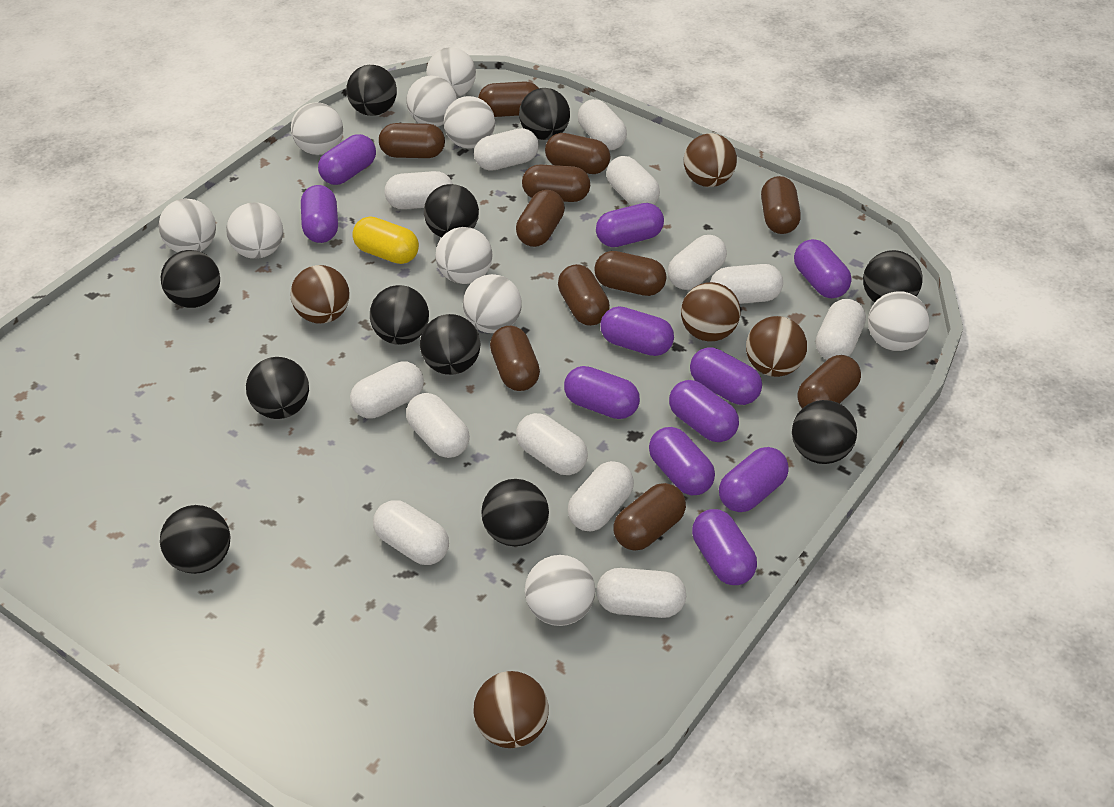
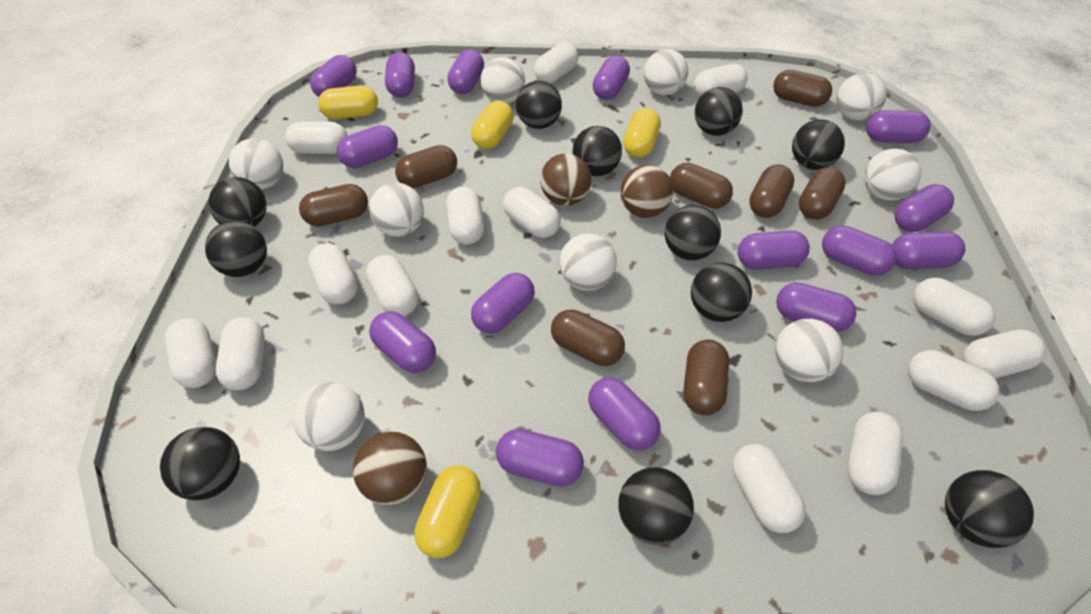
brown ball: [291,265,350,324] [473,671,549,748] [681,282,740,341] [684,133,737,187] [746,316,807,377] = 5 -> [353,431,427,505] [540,153,592,206] [620,165,673,218] = 3
brown capsule: [379,123,445,158] [478,81,539,117] [490,326,540,391] [516,190,565,247] [522,164,590,202] [545,133,610,174] [558,264,610,326] [594,251,666,296] [613,483,686,550] [761,176,801,234] [797,355,861,408] = 11 -> [299,184,368,226] [395,145,457,188] [551,310,625,366] [670,163,733,209] [683,339,729,415] [749,164,795,218] [773,70,832,107] [799,167,846,220] = 8
purple capsule: [301,185,338,243] [318,134,376,185] [564,366,640,419] [596,203,664,247] [600,306,674,356] [649,427,715,496] [669,380,739,442] [690,347,762,405] [692,509,757,585] [719,447,789,512] [794,239,851,298] = 11 -> [310,55,357,97] [337,125,398,168] [369,311,436,373] [385,52,415,98] [447,50,484,94] [471,273,535,334] [496,429,584,487] [588,377,661,450] [593,55,630,100] [738,230,810,270] [776,282,856,332] [822,225,897,276] [866,110,931,143] [892,231,965,270] [894,184,954,232] = 15
white ball: [159,198,216,253] [226,203,283,259] [291,102,343,155] [406,75,457,126] [426,47,476,97] [435,227,492,284] [444,96,495,149] [463,274,522,333] [525,555,595,626] [868,291,929,351] = 10 -> [229,138,283,190] [293,382,365,451] [369,183,424,237] [481,57,525,104] [559,233,617,291] [644,49,688,95] [775,319,843,382] [836,73,887,120] [864,148,921,201] = 9
white capsule: [350,361,424,418] [373,500,449,565] [384,171,453,209] [406,393,470,458] [474,128,539,171] [516,413,588,475] [568,461,634,532] [578,99,627,150] [596,568,686,618] [606,156,660,206] [668,235,727,290] [710,264,783,304] [816,299,866,360] = 13 -> [164,318,216,388] [216,317,265,390] [285,121,348,154] [308,243,358,304] [366,255,418,316] [446,187,484,245] [503,187,561,238] [534,42,579,83] [694,64,748,97] [732,444,806,533] [847,412,903,495] [908,350,999,411] [913,278,996,336] [963,329,1046,378] = 14
yellow capsule: [352,216,419,264] = 1 -> [318,85,378,119] [415,465,481,558] [471,101,514,149] [623,108,661,158] = 4

